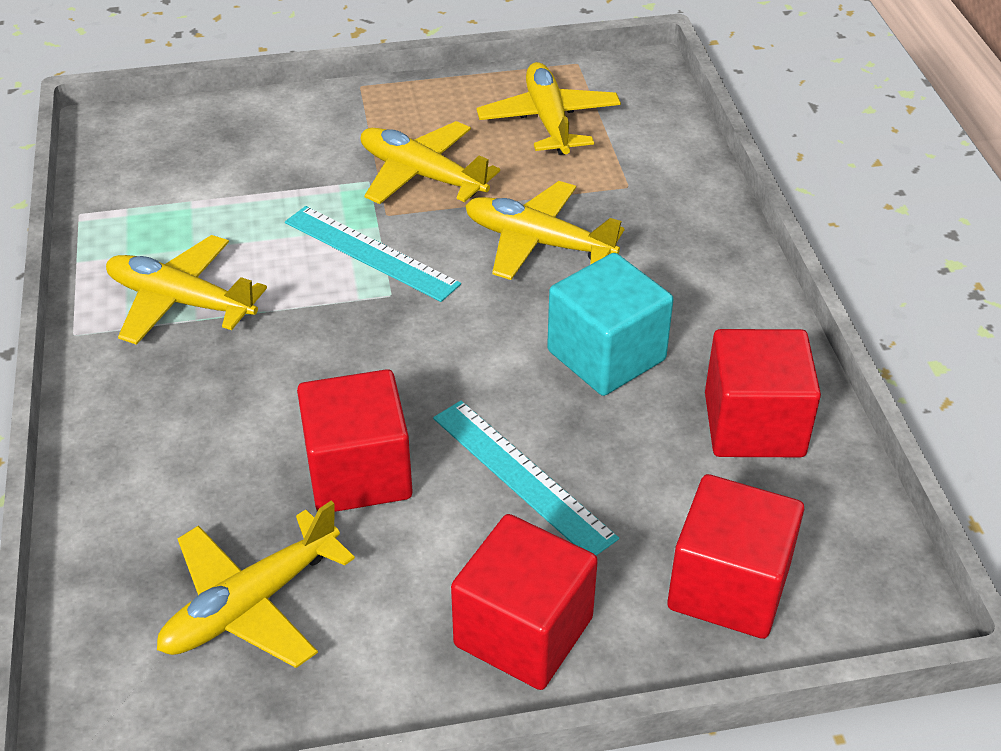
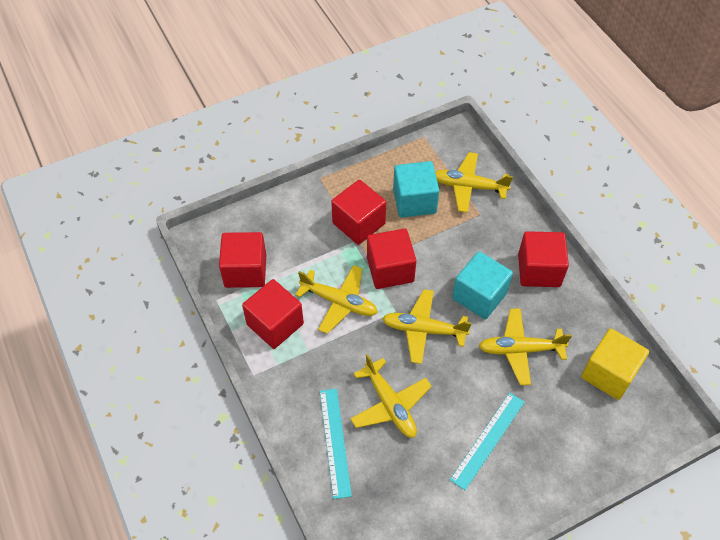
red cube: [297,369,413,512] [451,514,598,690] [668,474,804,639] [705,329,821,457] = 4 -> [219,232,266,288] [242,279,304,349] [331,180,386,245] [367,229,416,289] [518,231,569,287] = 5
turquoise cube: [547,253,674,396] = 1 -> [393,161,439,218] [452,251,513,319] = 2
yellow cube: none = 0 -> [581,328,649,400] = 1

